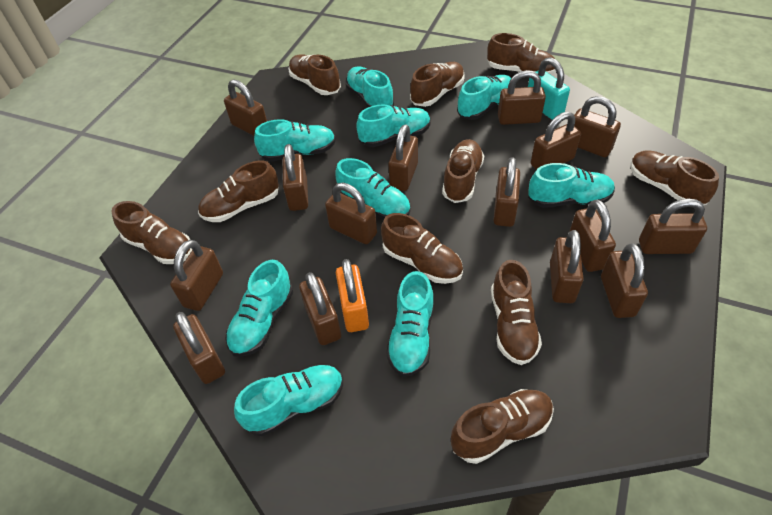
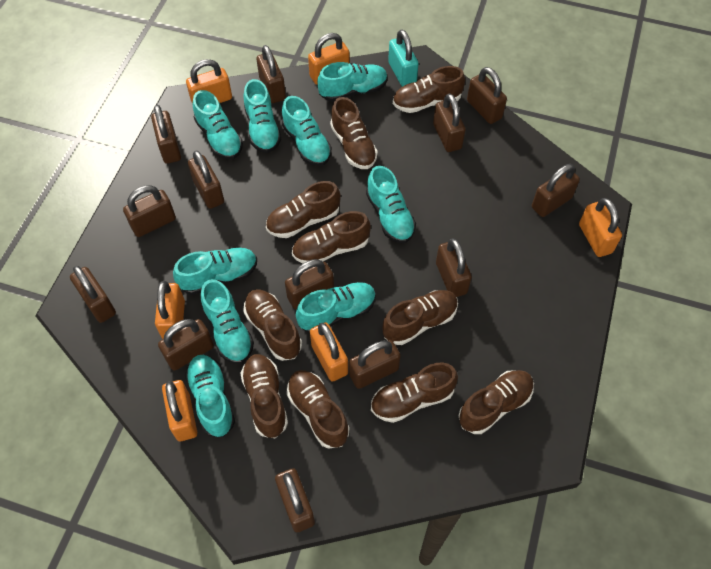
brown padlock: [170,240,223,311] [173,312,225,384] [224,79,267,136] [283,144,308,211] [299,272,341,345] [325,183,377,244] [388,124,418,191] [493,157,520,227] [498,70,546,125] [531,112,581,170] [550,230,584,303] [569,200,616,272] [574,96,621,157] [601,243,648,318] [639,198,707,254] = 15 -> [70,266,116,323] [123,185,176,237] [151,105,181,164] [158,319,214,371] [188,151,224,209] [256,45,286,103] [275,468,315,532] [285,259,334,310] [349,340,401,389] [433,93,466,152] [436,238,472,297] [467,67,507,124] [532,164,580,217] = 13
orange padlock: [336,259,369,332] = 1 -> [155,281,185,339] [162,380,197,441] [186,59,232,104] [308,33,349,85] [310,322,348,381] [579,198,622,257] = 6

